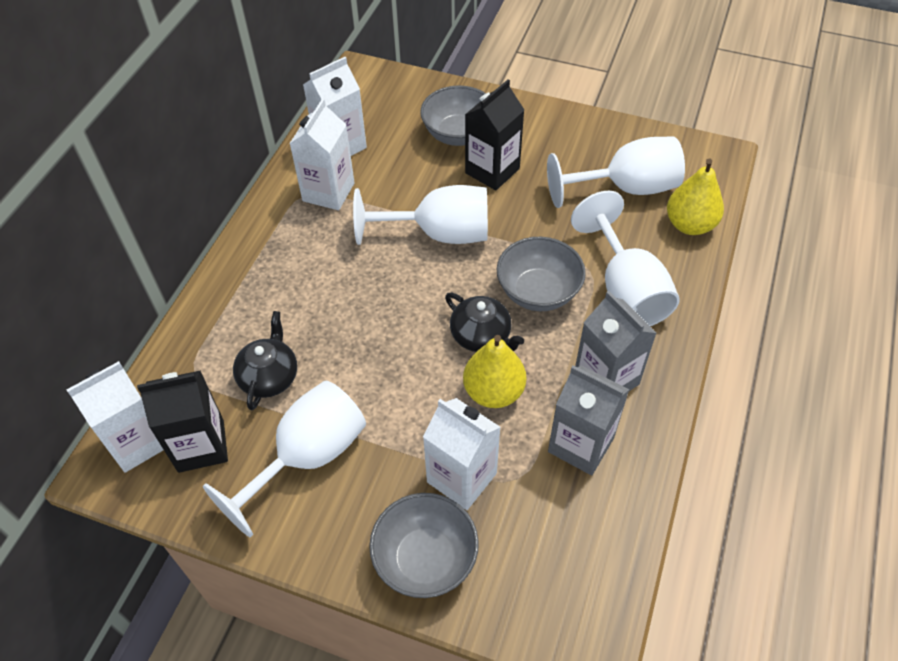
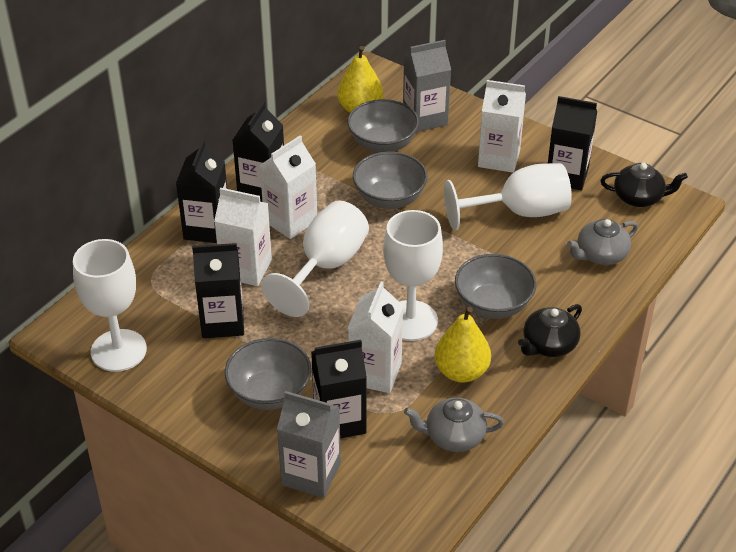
black carton: [137,370,228,473] [465,80,524,190] = 2 -> [176,140,227,243] [192,243,244,338] [233,102,284,202] [311,340,367,438] [548,96,597,191] = 5
grey bowl: [369,493,479,598] [420,86,486,146] [497,237,586,311] = 3 -> [225,338,312,410] [347,99,419,153] [353,152,428,209] [455,254,536,319] = 4
grey teapot: none = 0 -> [404,397,504,452] [567,219,638,265] = 2

